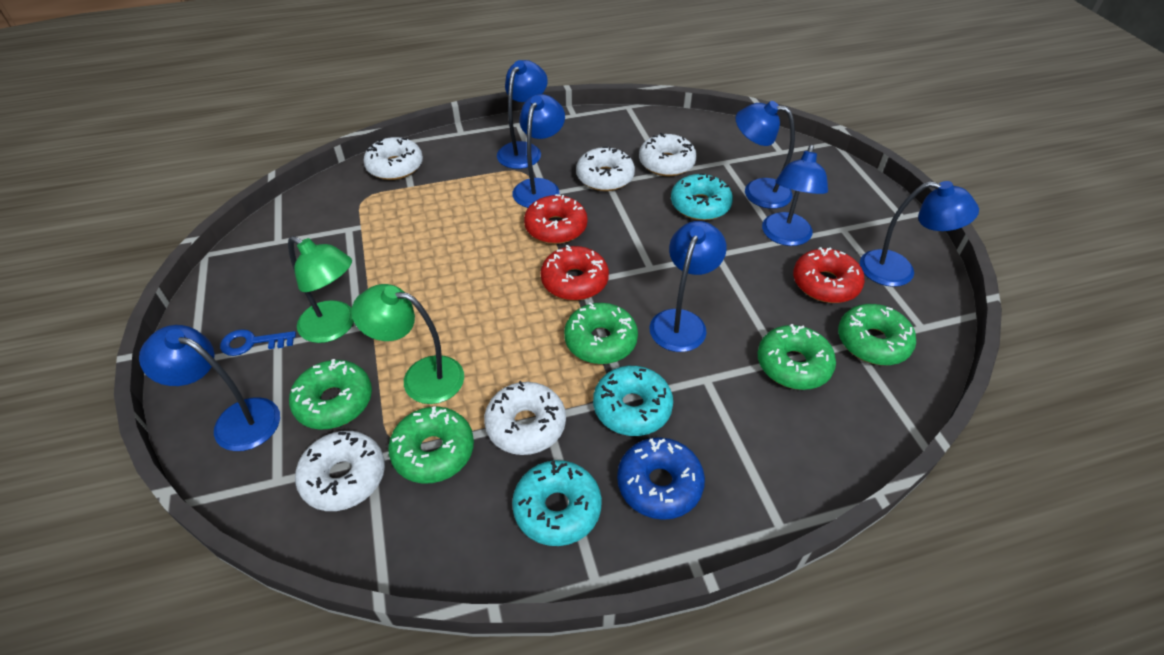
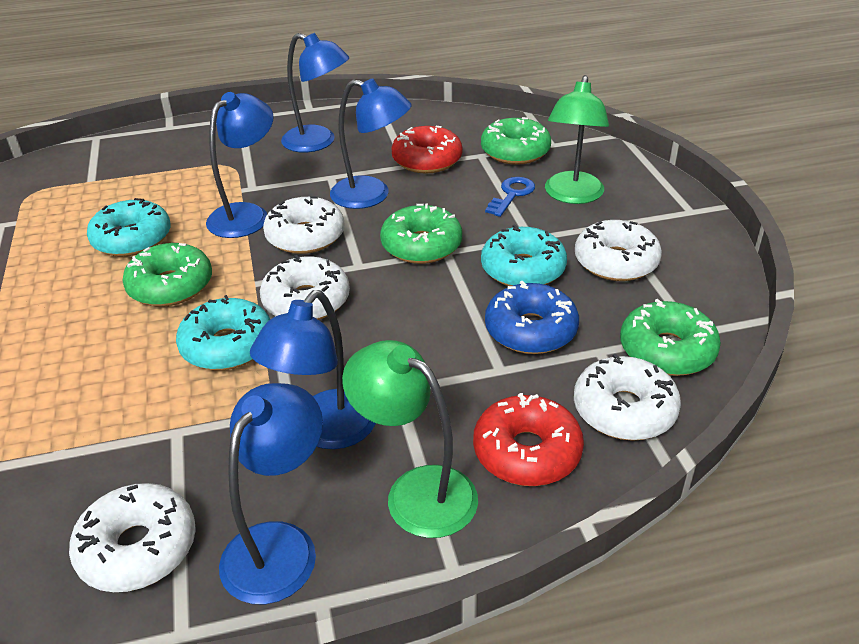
blue lamp: [139,325,280,451] [497,60,548,169] [513,94,565,208] [649,221,727,352] [736,101,795,209] [762,145,828,246] [860,181,979,287] = 7 -> [206,92,274,238] [219,383,323,604] [250,290,376,449] [281,33,349,153] [330,78,412,209] = 5
green donut: [289,359,372,430] [388,406,474,484] [564,302,638,364] [758,324,836,390] [838,304,916,365] = 5 -> [122,243,212,306] [380,204,462,264] [481,117,551,165] [620,299,721,376] = 4
red donut: [524,194,587,244] [541,245,609,300] [793,247,865,303] = 3 -> [391,126,462,173] [473,393,584,486] = 2

